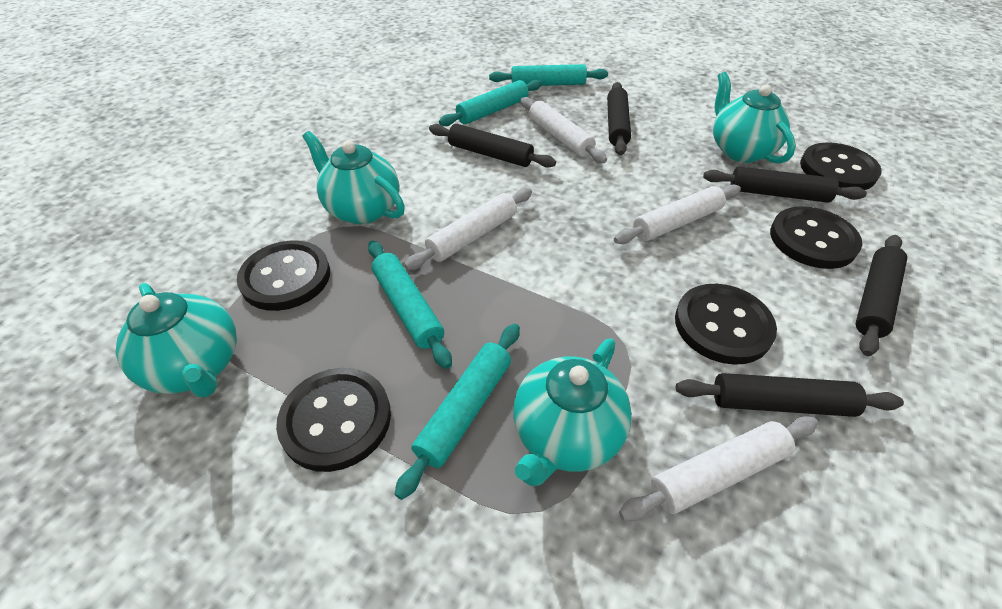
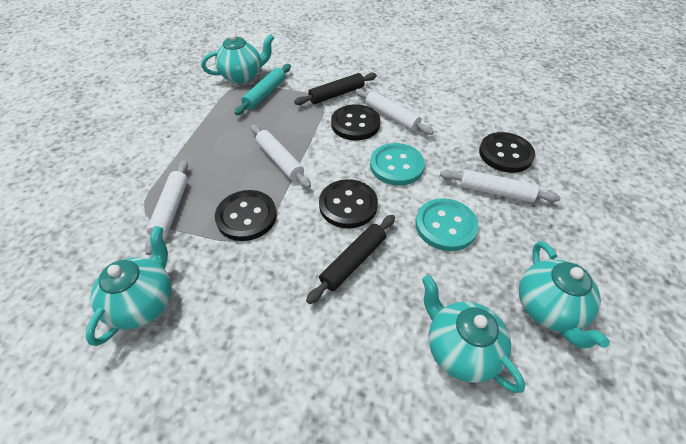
black button: [237,240,330,311] [276,368,391,472] [675,284,777,365] [770,206,862,269] [800,142,882,190] = 5 -> [215,190,277,241] [319,179,378,228] [331,104,380,140] [479,132,535,173] = 4
black rolling pin: [429,124,556,168] [607,82,631,155] [676,373,904,417] [703,167,867,203] [856,235,907,356] = 5 -> [294,73,377,105] [306,215,395,304] = 2
turquoise button: none = 0 -> [370,143,425,186] [415,198,479,251] = 2
turquoise rolling pin: [368,241,452,369] [395,324,520,500] [439,79,542,126] [489,64,608,86] = 4 -> [234,64,291,115] = 1

